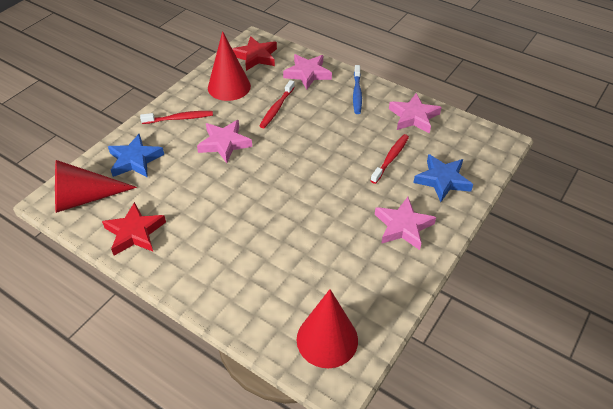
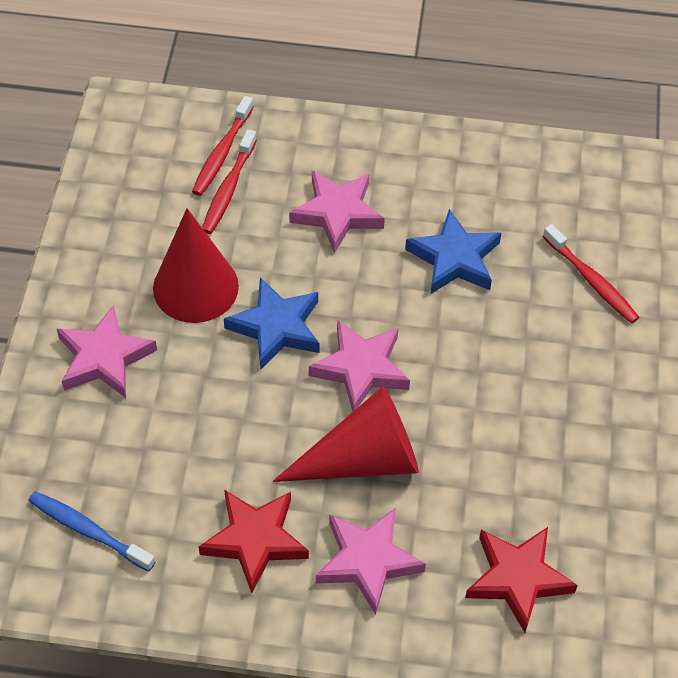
red cone: [55,160,137,213] [208,31,251,101] [297,289,358,368] = 3 -> [153,208,239,323] [273,386,419,482] = 2

